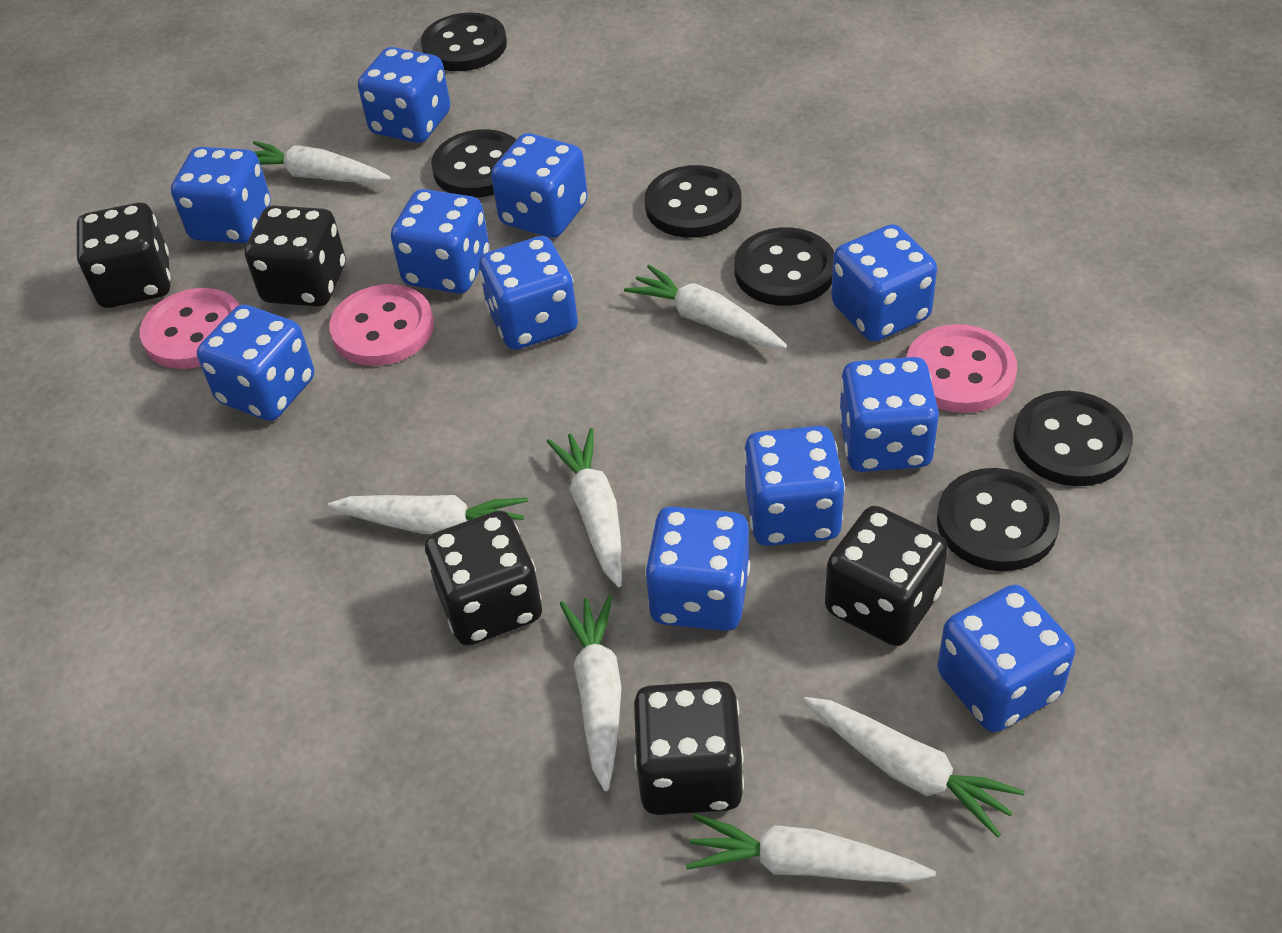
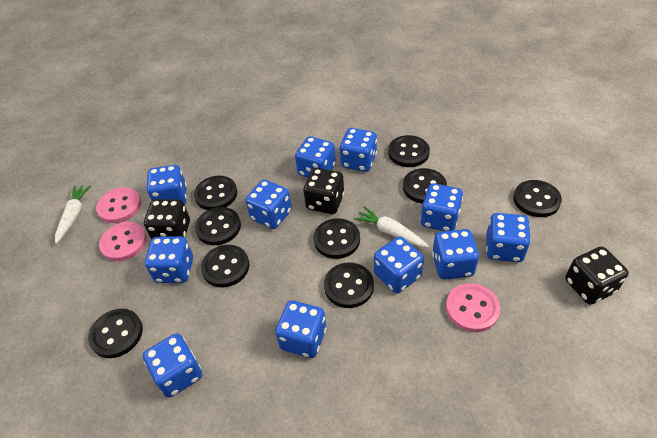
black button: [421,12,507,71] [431,129,516,198] [645,165,741,238] [734,227,834,306] [937,468,1060,571] [1013,391,1133,486] = 6 -> [88,308,143,358] [194,176,237,210] [195,207,241,245] [201,245,249,287] [314,218,360,259] [324,263,374,308] [388,135,430,167] [403,168,447,204] [513,180,562,217] = 9
black dice: [76,203,171,308] [245,205,345,307] [425,511,542,646] [634,681,744,815] [825,506,948,646] = 5 -> [144,199,190,240] [303,168,344,214] [565,247,629,305] = 3
white carrot: [253,141,390,183] [328,495,528,536] [546,428,622,587] [560,595,622,791] [624,265,787,348] [686,814,936,883] [803,697,1025,838] = 7 -> [55,185,91,244] [354,206,429,248] = 2

